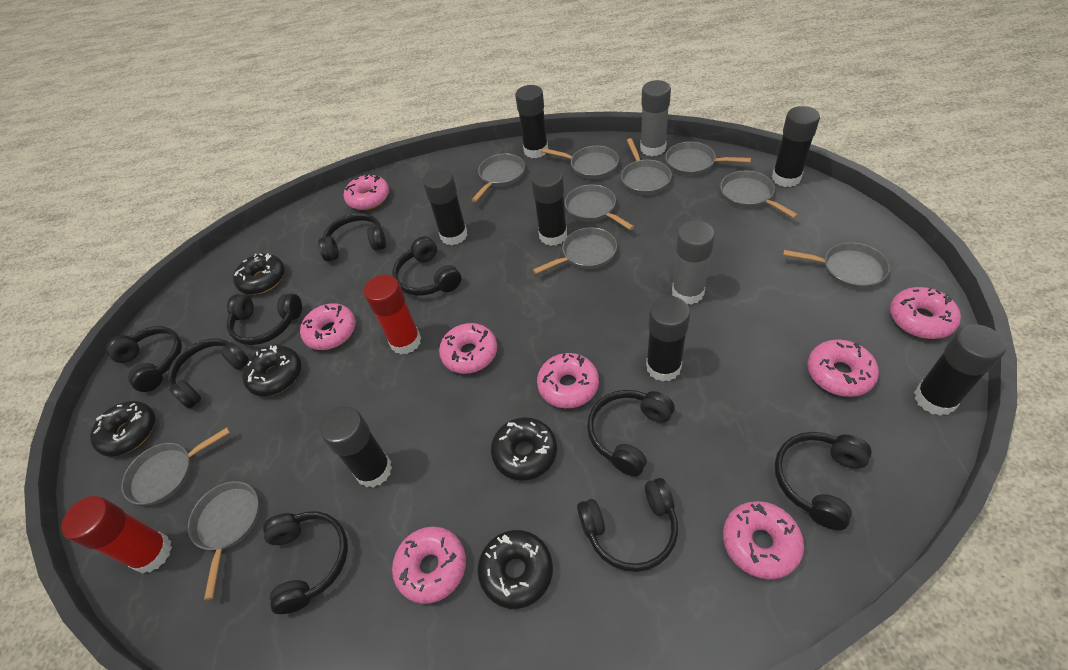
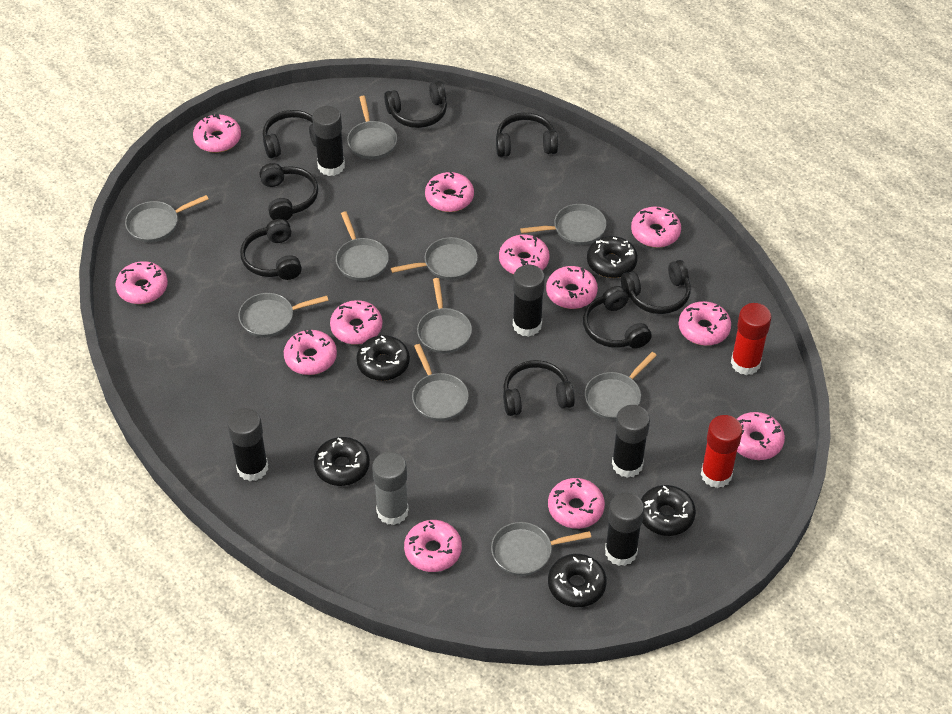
black glue stick: [320,406,392,488] [423,169,468,245] [515,85,548,158] [531,167,567,246] [646,296,690,382] [772,106,820,187] [914,324,1006,416] = 7 -> [227,408,268,481] [312,106,345,176] [513,265,545,337] [605,493,644,566] [612,405,650,478] = 5
black headphones: [106,326,182,392] [167,339,249,409] [227,294,302,345] [263,511,348,614] [318,213,386,262] [392,236,461,296] [577,478,678,572] [587,390,675,477] [775,432,872,530] = 9 -> [240,219,302,280] [259,163,318,221] [263,110,316,158] [384,81,447,128] [496,113,558,157] [503,360,575,416] [583,286,652,349] [621,260,691,314] = 8
grey glue stick: [640,80,671,156] [672,221,715,305] = 2 -> [372,452,409,525] = 1
pink donut: [300,303,356,350] [344,174,389,210] [392,527,466,604] [439,323,497,374] [537,353,599,408] [723,501,804,580] [807,340,879,397] [890,287,961,339] = 8 -> [115,261,168,304] [193,114,241,153] [284,330,337,375] [330,300,383,345] [404,520,462,572] [425,172,474,212] [499,235,550,274] [546,266,598,309] [548,478,605,529] [631,206,681,248] [679,301,731,346] [737,412,785,460] = 12

